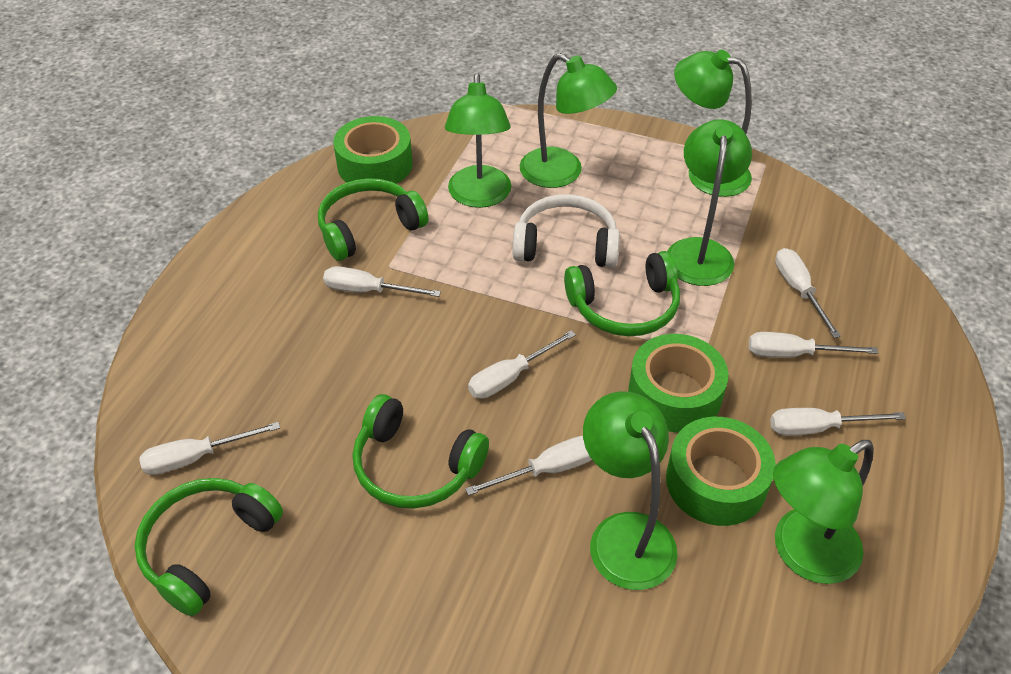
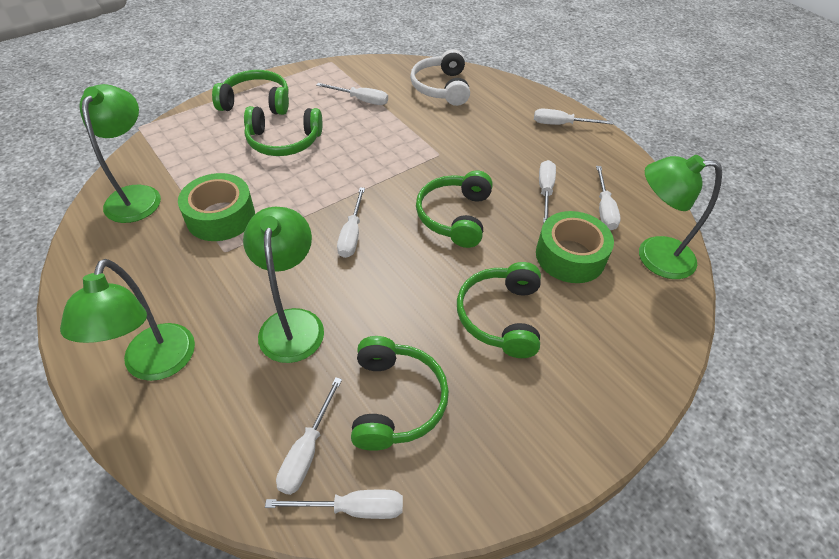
green headphones: [135,478,283,616] [318,178,428,261] [352,394,489,509] [564,251,680,336] = 4 -> [212,70,289,115] [244,106,322,156] [351,336,449,451] [416,170,493,248] [457,262,541,358] = 5
green lamp: [445,73,512,208] [520,53,617,188] [583,391,678,590] [667,119,752,286] [674,50,752,197] [773,440,874,584] = 6 -> [60,259,195,381] [80,84,161,223] [243,207,324,363] [639,155,722,279] = 4
green tape: [333,116,412,184] [628,334,728,433] [666,417,776,526] = 3 -> [178,173,255,241] [536,211,614,283] = 2

